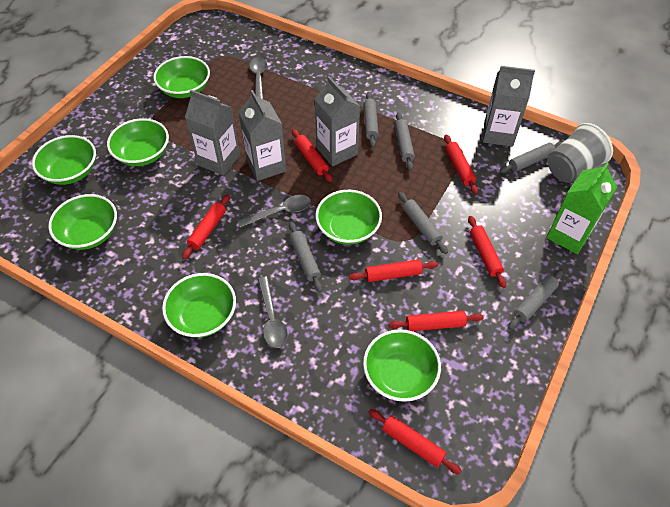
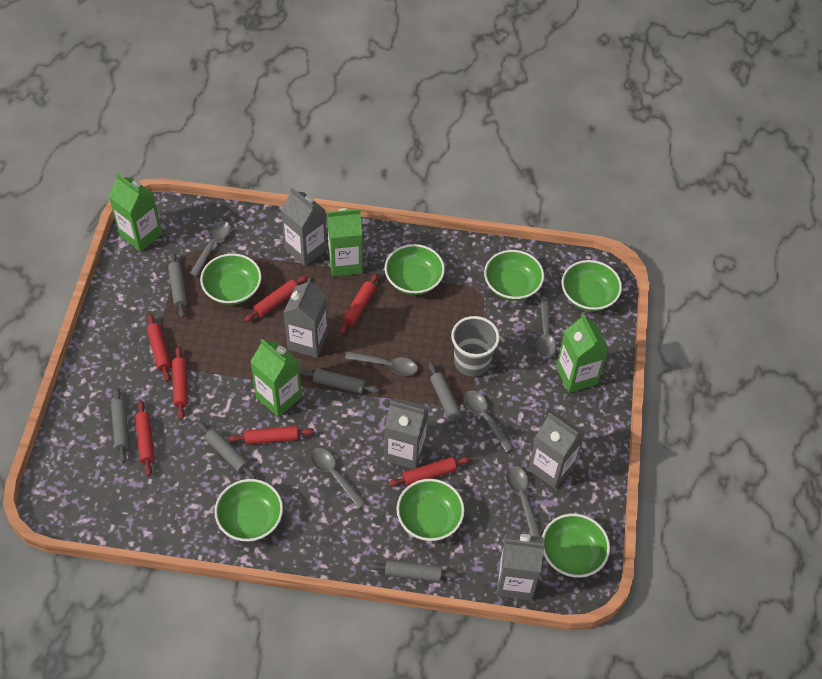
green carton: [546,162,617,254] = 1 -> [109,173,162,252] [250,339,302,417] [327,208,363,277] [556,314,609,393] = 4
grey carton: [185,90,240,176] [239,90,286,181] [315,76,360,166] [483,66,535,147] = 4 -> [281,188,327,266] [283,278,328,358] [384,398,429,469] [497,533,545,601] [528,412,585,489] = 5
grey spoon: [237,195,311,228] [249,57,267,99] [258,277,288,348] = 3 -> [189,221,231,277] [310,448,366,509] [345,351,418,376] [464,390,514,452] [506,466,541,537] [536,298,557,358] = 6

